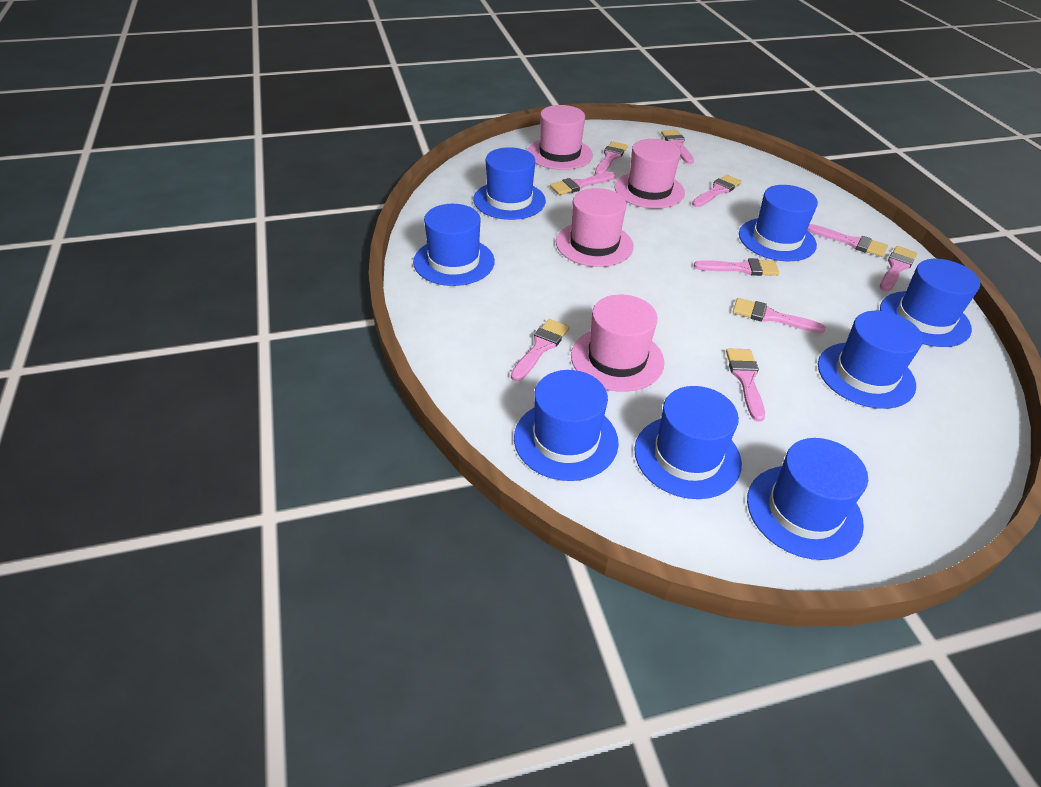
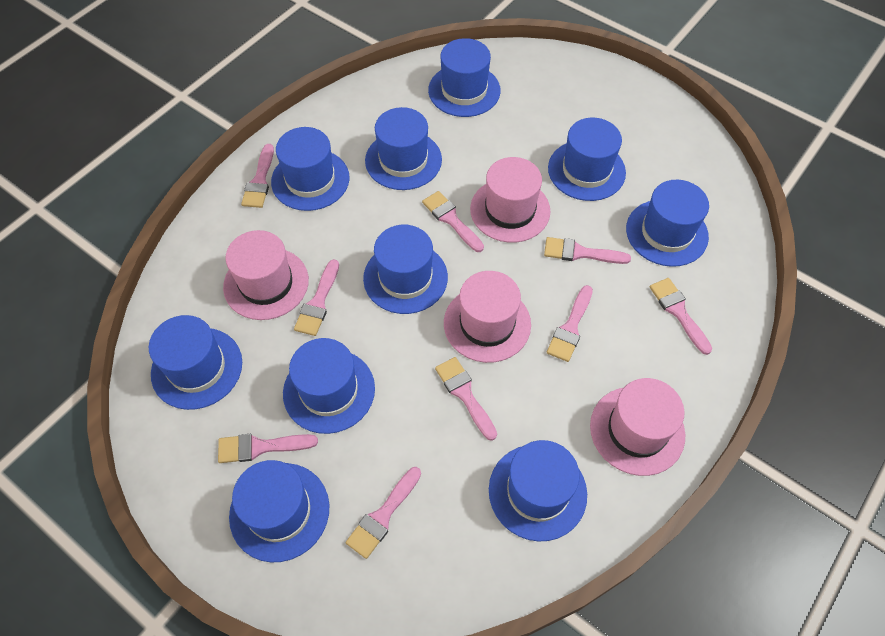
blue hat: [413,204,495,286] [473,147,546,220] [514,370,619,481] [634,386,742,499] [739,185,818,261] [747,438,868,560] [818,310,923,409] [880,259,980,347] = 8 -> [149,315,242,410] [229,460,329,562] [271,127,350,211] [283,338,375,434] [363,225,448,314] [365,107,442,190] [428,38,501,117] [489,440,587,542] [548,118,626,201] [626,180,709,267] = 10
pink brush: [511,319,570,381] [550,172,616,195] [595,141,628,175] [661,130,694,164] [692,175,742,207] [694,258,779,276] [726,349,765,422] [733,298,826,333] [807,224,888,257] [880,246,917,291] = 10 -> [218,434,318,463] [241,144,274,208] [294,259,339,336] [346,467,421,559] [422,191,484,252] [435,357,497,441] [544,237,631,264] [547,285,593,362] [650,278,712,355] = 9

